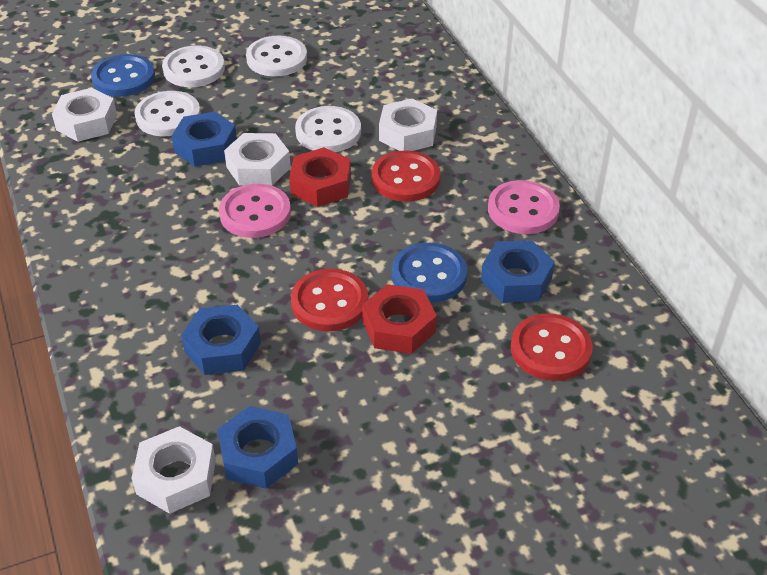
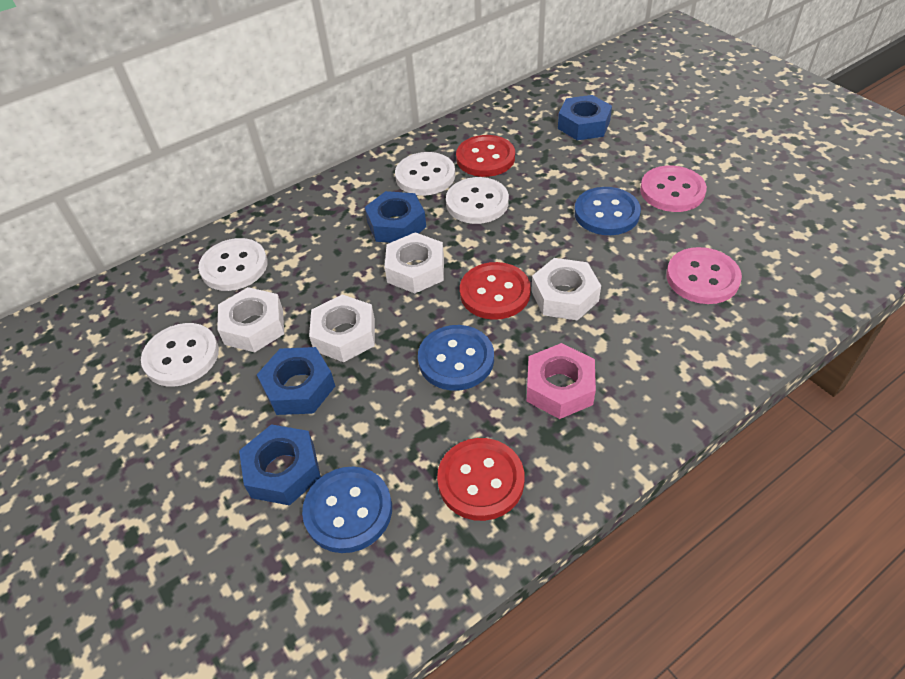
blue button: [91,54,155,97] [392,243,467,303] = 2 -> [302,467,392,553] [418,325,494,391] [574,187,641,235] = 3
pink nut: none = 0 -> [527,343,596,419] = 1
red nut: [289,147,351,207] [362,284,437,354] = 2 -> none = 0

